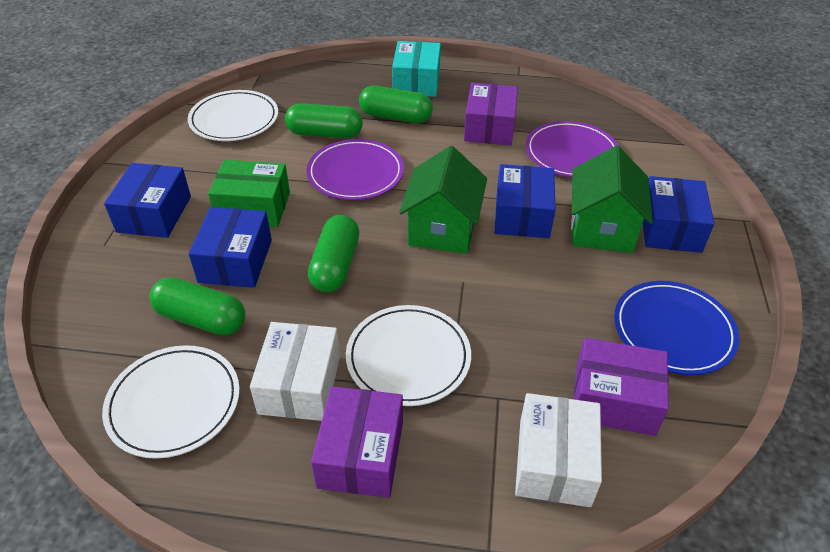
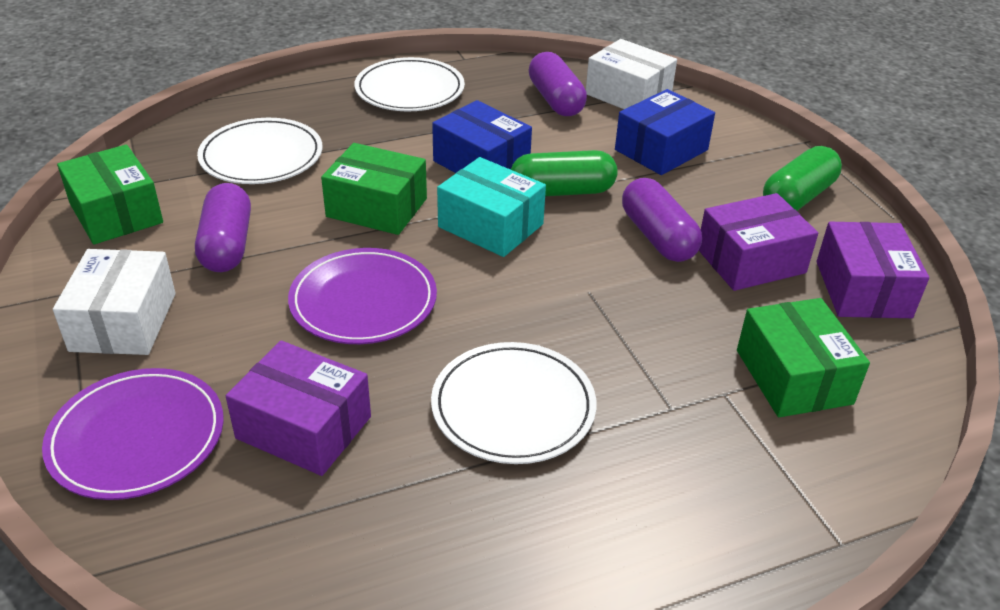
blue box: [104,163,191,238] [189,207,272,288] [495,164,556,238] [643,176,714,253] = 4 -> [432,100,532,173] [615,89,715,175] = 2
blue plate: [614,281,739,375] = 1 -> none = 0
green box: [208,160,290,227] = 1 -> [57,144,163,244] [321,143,427,235] [737,298,870,417] = 3
green capsule: [149,277,246,335] [285,103,363,138] [308,215,359,292] [359,86,433,123] = 4 -> [511,150,618,196] [763,146,842,211] = 2
green house: [399,146,487,254] [571,146,653,253] = 2 -> none = 0
purple capsule: none = 0 -> [195,183,251,272] [529,52,587,116] [622,178,702,262] = 3

